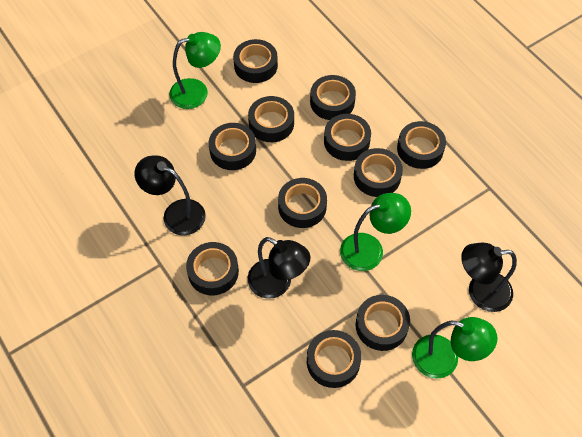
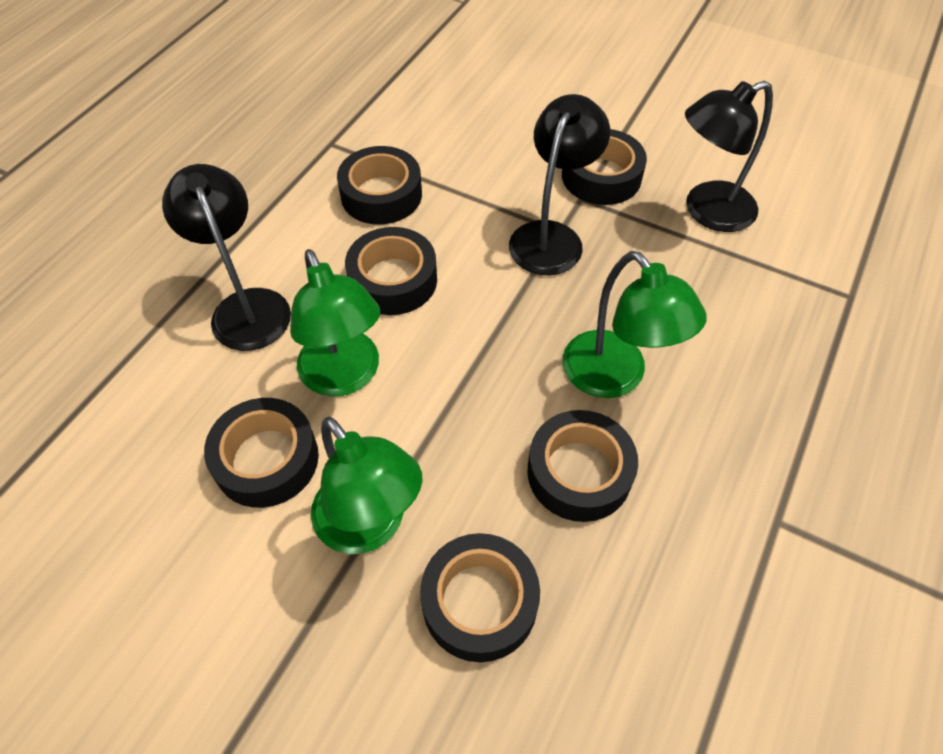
black tape: [186,242,239,295] [209,123,256,170] [233,39,278,83] [248,96,294,142] [278,178,327,228] [307,330,362,388] [310,75,356,120] [324,114,371,161] [354,148,403,197] [356,295,410,351] [397,121,446,169] = 11 -> [204,398,319,508] [337,146,422,225] [345,227,437,315] [420,533,540,662] [527,410,638,522] [562,129,647,205] = 6

